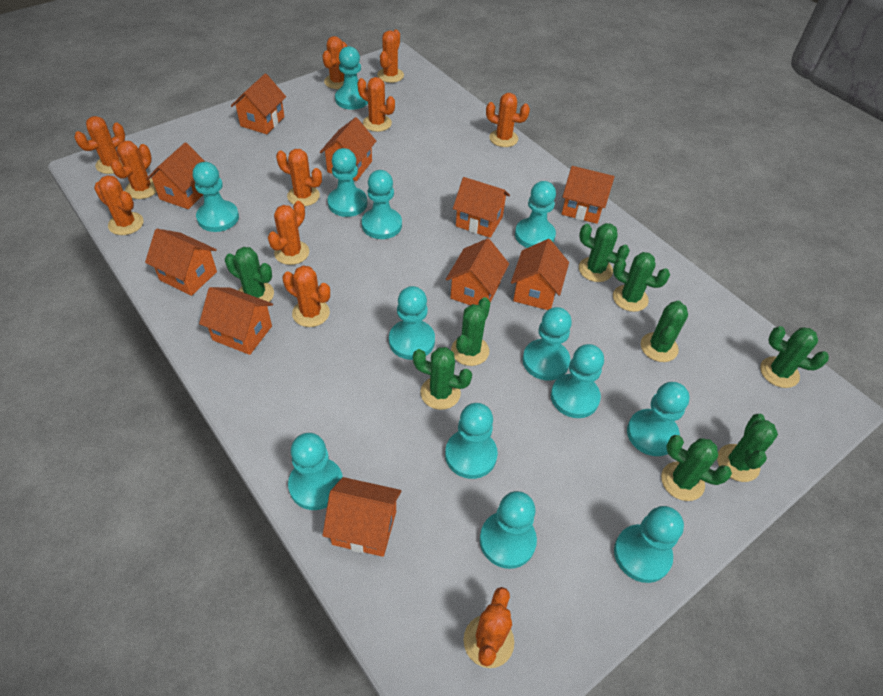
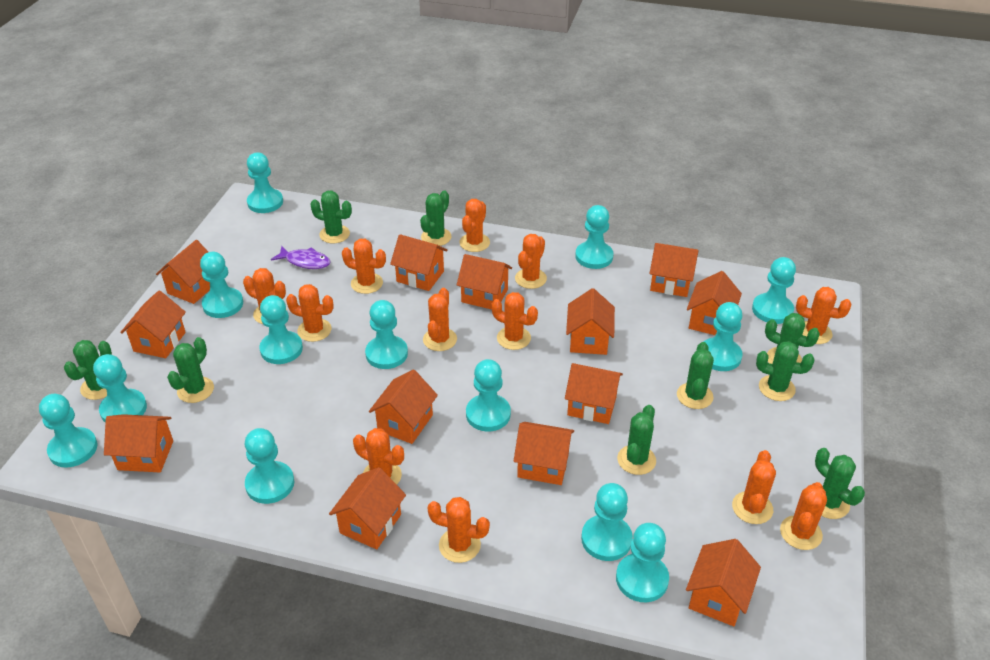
orange cactus: [74,116,125,174] [94,175,144,235] [111,141,157,199] [268,201,309,265] [276,149,322,206] [282,266,330,327] [322,36,347,89] [357,77,395,132] [377,30,404,83] [463,587,514,668] [486,93,530,147] = 11 -> [243,268,287,324] [286,284,334,342] [342,239,386,294] [353,428,404,485] [423,288,457,351] [427,497,490,563] [460,199,490,252] [491,292,538,350] [515,234,547,289] [732,450,776,524] [780,482,827,550] [796,287,851,344] = 12
orange house: [145,229,217,296] [146,142,205,209] [199,287,273,355] [231,74,286,134] [320,117,376,181] [322,477,401,557] [446,238,509,305] [453,177,510,238] [511,239,569,310] [562,166,615,224] = 10 -> [104,414,173,472] [120,291,186,358] [156,240,210,304] [329,467,406,549] [369,370,438,444] [390,234,447,291] [457,254,512,310] [514,422,574,485] [565,363,623,424] [566,288,615,355] [649,243,699,297] [686,539,761,626] [687,271,742,335] = 13
purple fish: none = 0 -> [271,246,331,269] = 1

